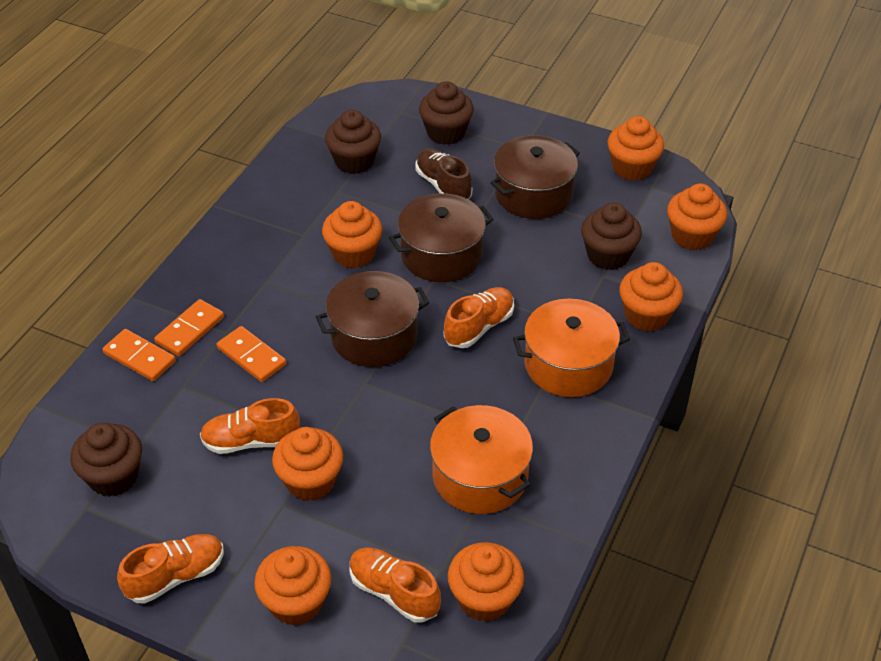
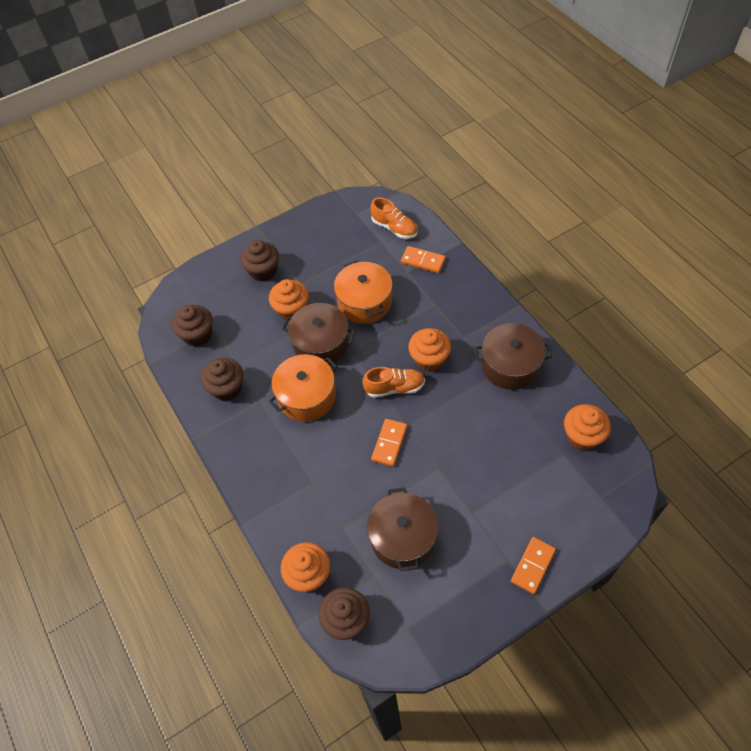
brown shoe: [415,148,472,199] = 1 -> none = 0
orange cupcake: [254,546,331,626] [272,427,343,501] [322,201,382,268] [448,542,524,622] [608,116,664,180] [619,262,683,331] [667,183,727,250] = 7 -> [269,279,309,321] [281,542,330,592] [408,328,451,371] [564,404,611,450] = 4
orange shoe: [117,534,224,604] [200,398,300,454] [350,547,441,623] [444,287,514,348] = 4 -> [362,367,425,398] [371,198,417,239] = 2

